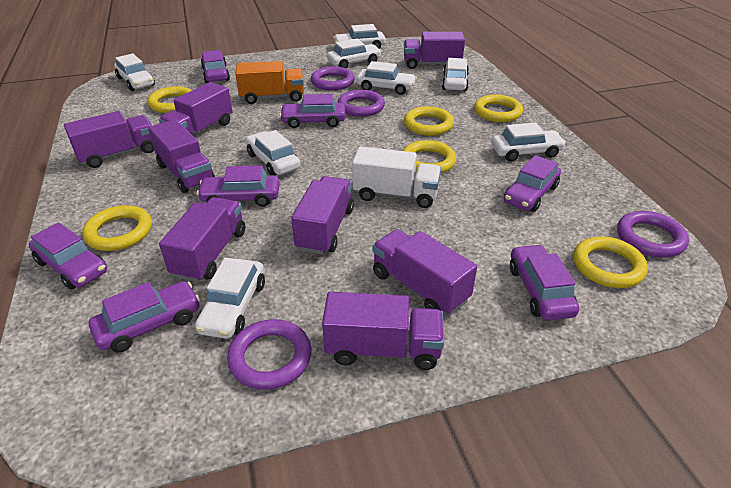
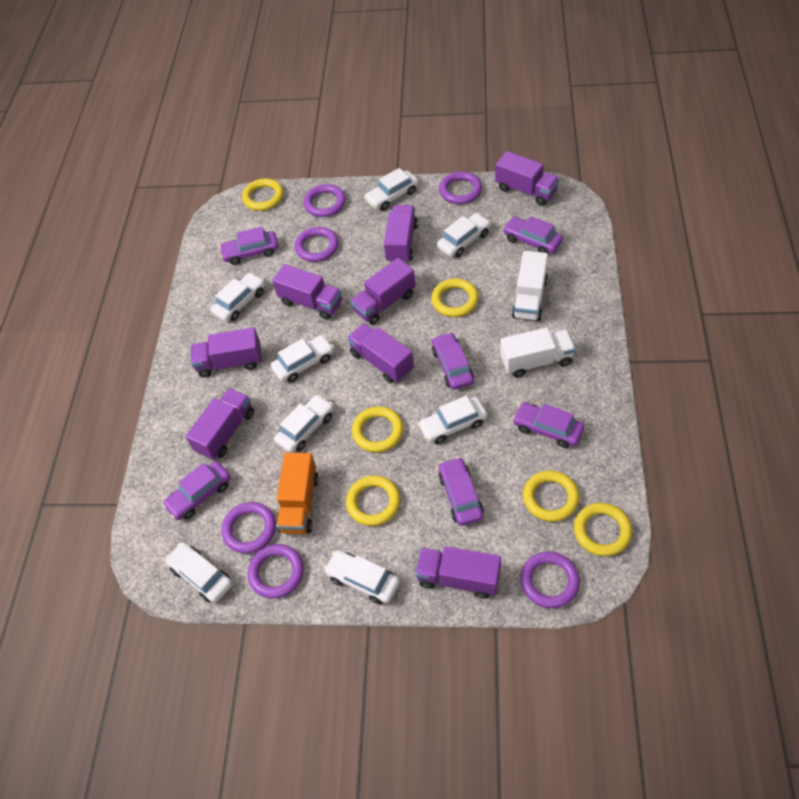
purple car: [29,222,107,290] [89,281,200,353] [197,165,280,207] [201,50,230,83] [280,94,346,128] [504,155,561,212] [510,244,579,321] = 7 -> [162,461,231,520] [219,227,279,265] [432,332,474,390] [438,457,484,526] [503,216,563,253] [512,402,584,448] = 6
purple ring: [227,319,311,390] [311,66,355,90] [337,90,385,117] [617,211,689,258] = 4 -> [222,502,276,554] [248,544,304,599] [295,227,339,262] [303,184,346,217] [439,171,482,204] [520,551,580,608] = 6
white truck: [352,147,441,208] = 1 -> [500,328,576,378] [512,251,548,321] = 2

